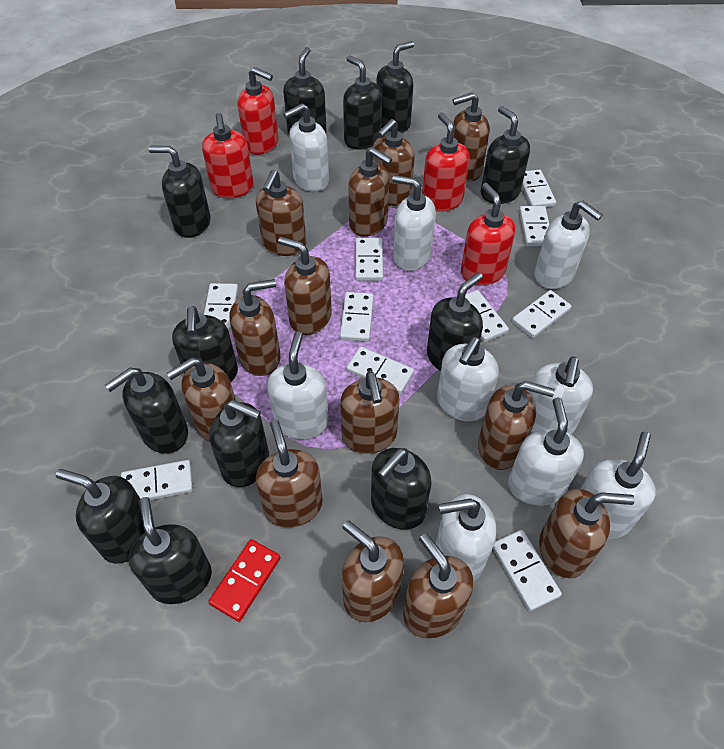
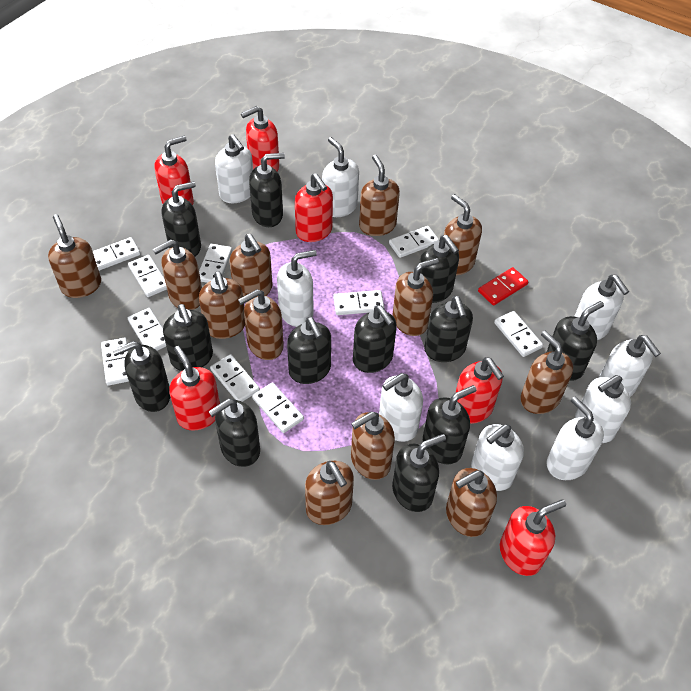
brown soap dispenser: [167,357,236,442] [230,279,281,376] [256,170,306,256] [256,420,323,528] [278,237,332,335] [340,371,400,454] [342,520,404,622] [348,147,392,237] [373,119,415,206] [403,533,473,639] [453,92,490,182] [478,381,555,470] [539,489,635,579] = 13 -> [48,214,101,298] [153,239,202,310] [199,272,245,339] [229,234,273,297] [238,289,284,360] [305,461,354,525] [351,412,395,480] [359,155,400,236] [392,258,439,336] [444,194,482,275] [446,468,497,537] [520,331,573,414] = 12
red soap dispenser: [202,113,254,198] [238,67,278,155] [422,113,470,212] [461,183,516,285] = 4 -> [155,135,194,205] [169,346,220,431] [241,106,279,172] [295,173,333,242] [455,357,504,424] [500,499,566,576] = 6

